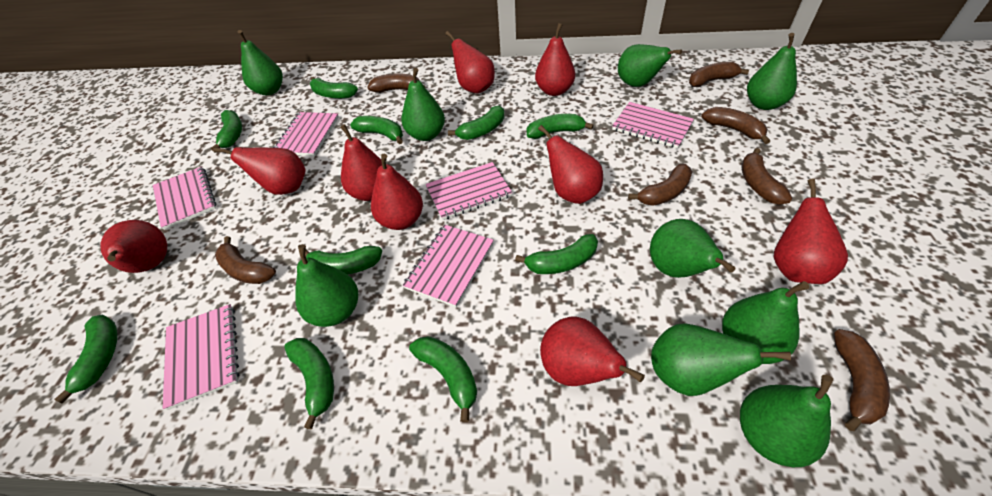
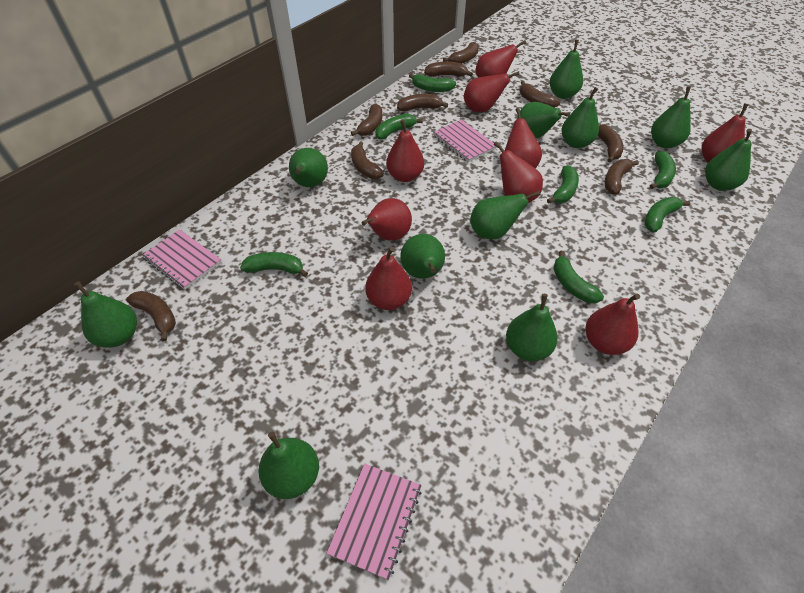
brown banana: [215,236,276,284] [367,73,425,93] [628,164,692,206] [689,62,749,87] [701,107,770,144] [742,148,792,205] [834,329,890,431] = 7 -> [126,291,176,342] [351,103,382,136] [351,141,384,179] [397,94,448,111] [424,61,473,77] [443,42,479,63] [520,81,560,108] [598,124,624,162] [605,159,639,195] = 9
green banana: [54,315,117,404] [211,110,242,152] [284,338,334,430] [305,246,382,274] [310,77,358,99] [350,116,403,144] [409,336,477,422] [448,106,504,140] [515,234,598,274] [527,114,593,139] = 10 -> [240,252,308,277] [375,114,423,140] [409,73,456,92] [547,165,579,204] [553,251,604,303] [644,197,690,232] [650,151,676,189] = 7
green pear: [238,30,283,95] [295,244,358,327] [401,68,445,141] [618,44,682,87] [650,219,736,278] [651,323,791,396] [722,281,809,364] [740,375,833,467] [747,33,797,110] = 9 -> [74,281,137,348] [259,432,319,499] [289,148,328,187] [400,234,445,279] [470,191,541,239] [506,294,558,361] [517,102,570,138] [550,40,583,99] [562,87,599,148] [651,87,691,148] [705,129,752,191] = 11
pink notebook: [153,166,216,230] [163,304,239,410] [273,112,339,156] [403,225,494,307] [425,162,512,220] [612,102,694,149] = 6 -> [142,230,222,290] [327,464,422,580] [433,119,496,162] = 3

